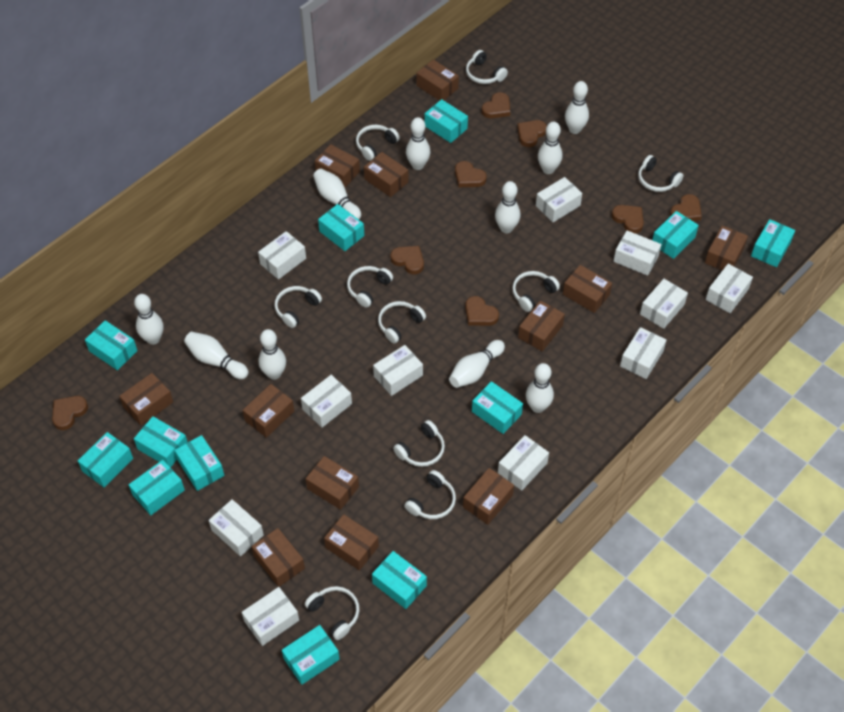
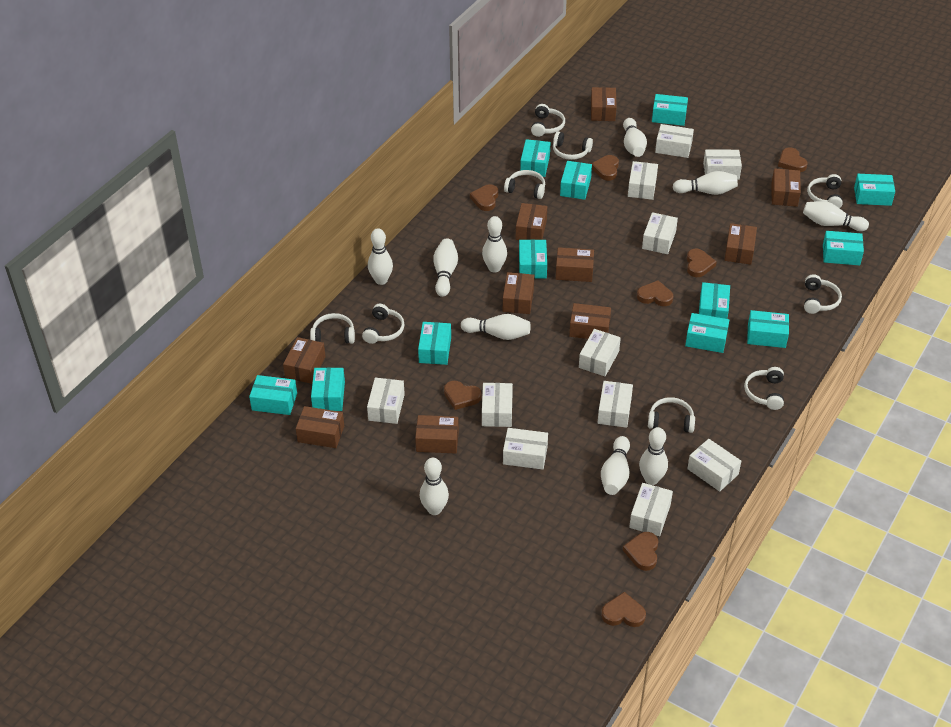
brown box: [119,373,173,426] [243,384,294,438] [251,528,305,587] [306,456,359,510] [315,144,360,187] [324,514,379,570] [364,152,409,197] [416,59,459,101] [463,468,514,525] [518,300,565,352] [563,265,612,313] [705,226,748,270] = 12 -> [283,337,326,384] [296,406,344,448] [415,415,459,453] [503,272,534,314] [516,203,547,240] [556,247,594,282] [569,303,611,339] [591,87,617,121] [725,223,757,265] [772,168,801,207] = 10
white headphones: [275,286,322,328] [305,586,359,640] [347,266,393,308] [356,125,400,161] [378,301,426,343] [393,420,445,467] [404,470,456,519] [466,50,508,84] [512,271,560,312] [638,155,683,192] = 10 -> [310,313,355,344] [362,304,405,344] [504,170,545,199] [531,104,565,137] [553,132,593,160] [648,397,695,433] [744,367,784,410] [804,274,842,314] [807,174,843,208] = 9

